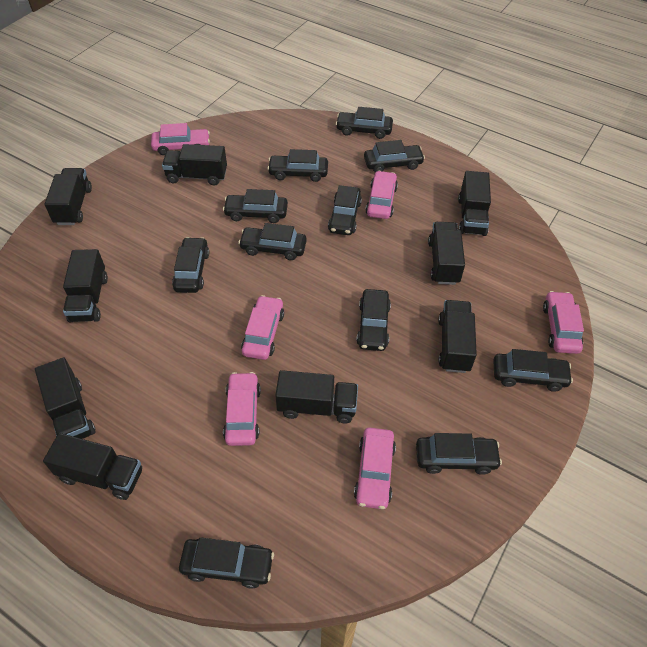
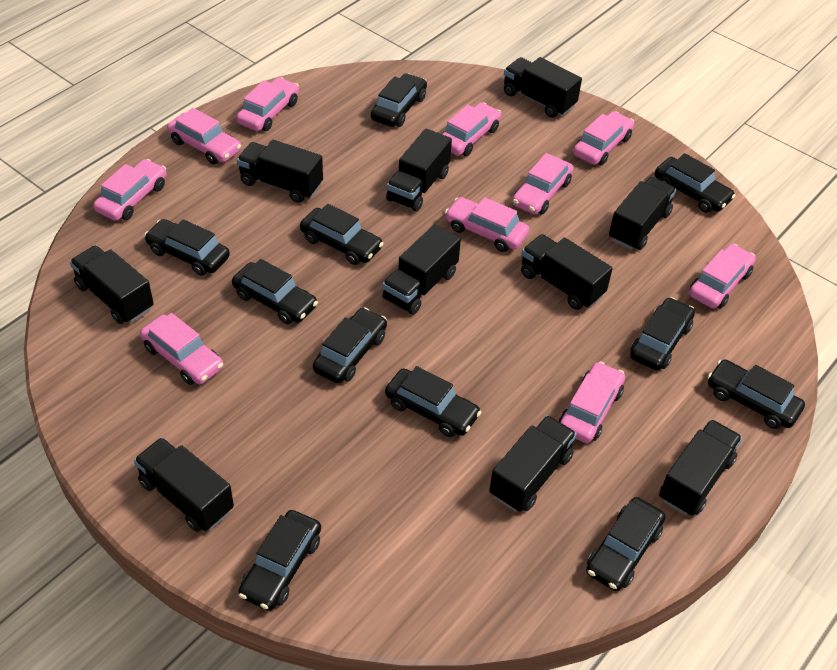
black truck: [35,357,96,439] [43,433,142,500] [45,168,92,225] [63,249,108,322] [162,144,227,185] [275,370,358,423] [428,222,465,285] [438,300,477,373] [458,171,491,236] = 9 -> [70,246,154,324] [134,437,234,532] [237,140,323,203] [382,224,461,315] [386,129,452,212] [489,415,577,512] [504,57,582,118] [521,234,613,310] [609,177,676,250] [659,419,742,516] = 10
pink car: [151,123,210,155] [223,372,261,446] [241,295,284,360] [354,428,396,509] [365,171,398,219] [543,291,584,354] = 6 -> [93,159,167,221] [140,313,223,385] [167,108,241,164] [236,77,299,131] [442,102,501,156] [445,197,529,252] [512,153,573,215] [559,361,625,443] [573,111,634,165] [689,244,756,309] = 10

